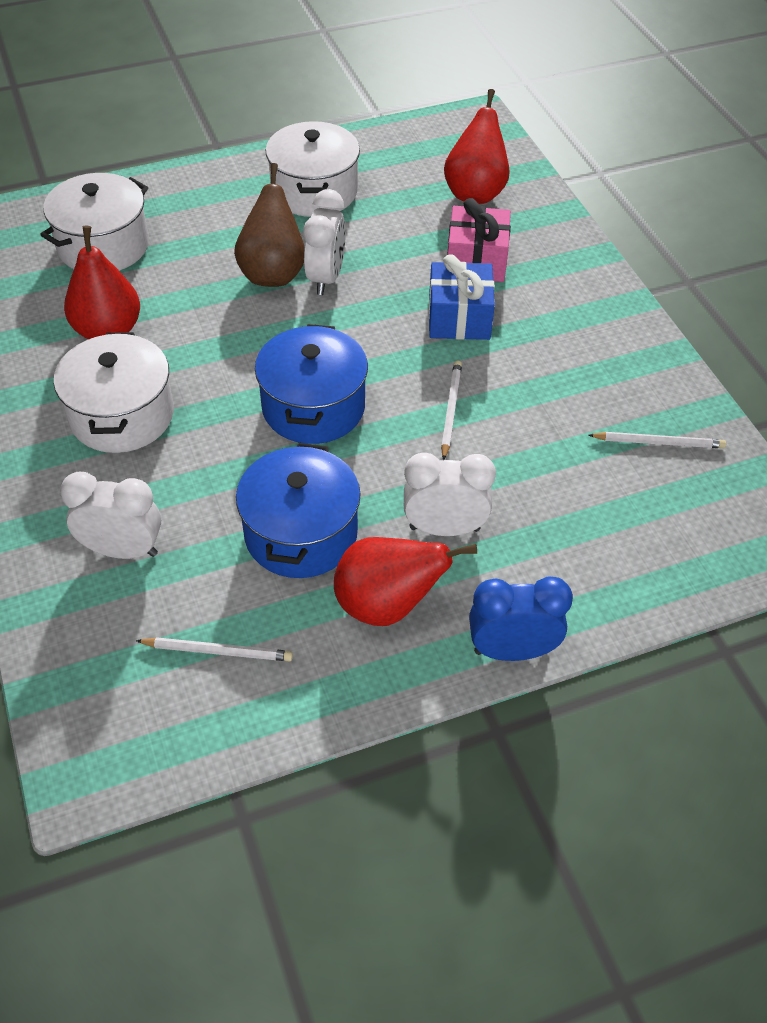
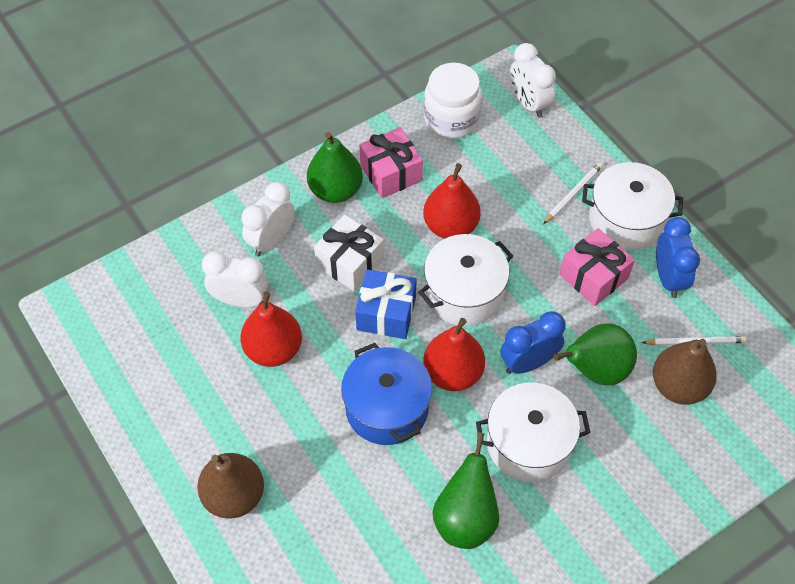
blue clock: [469,576,573,661] = 1 -> [500,311,566,374] [656,217,700,298] = 2
blue pot: [236,443,361,578] [255,324,368,444] = 2 -> [341,343,432,445] = 1
brown pear: [234,163,304,287] = 1 -> [197,453,264,519] [653,339,717,405] = 2
green pear: none = 0 -> [307,132,363,203] [433,432,499,549] [554,323,637,385] = 3
pink gift: [447,198,511,282] = 1 -> [359,127,423,198] [559,228,635,306] = 2
white gift: none = 0 -> [314,215,384,291] = 1
white jar: none = 0 -> [424,63,482,138] = 1
white pencil: [136,637,293,661] [441,361,462,460] [588,432,726,448] = 3 -> [543,163,603,224] [642,336,746,346] = 2

